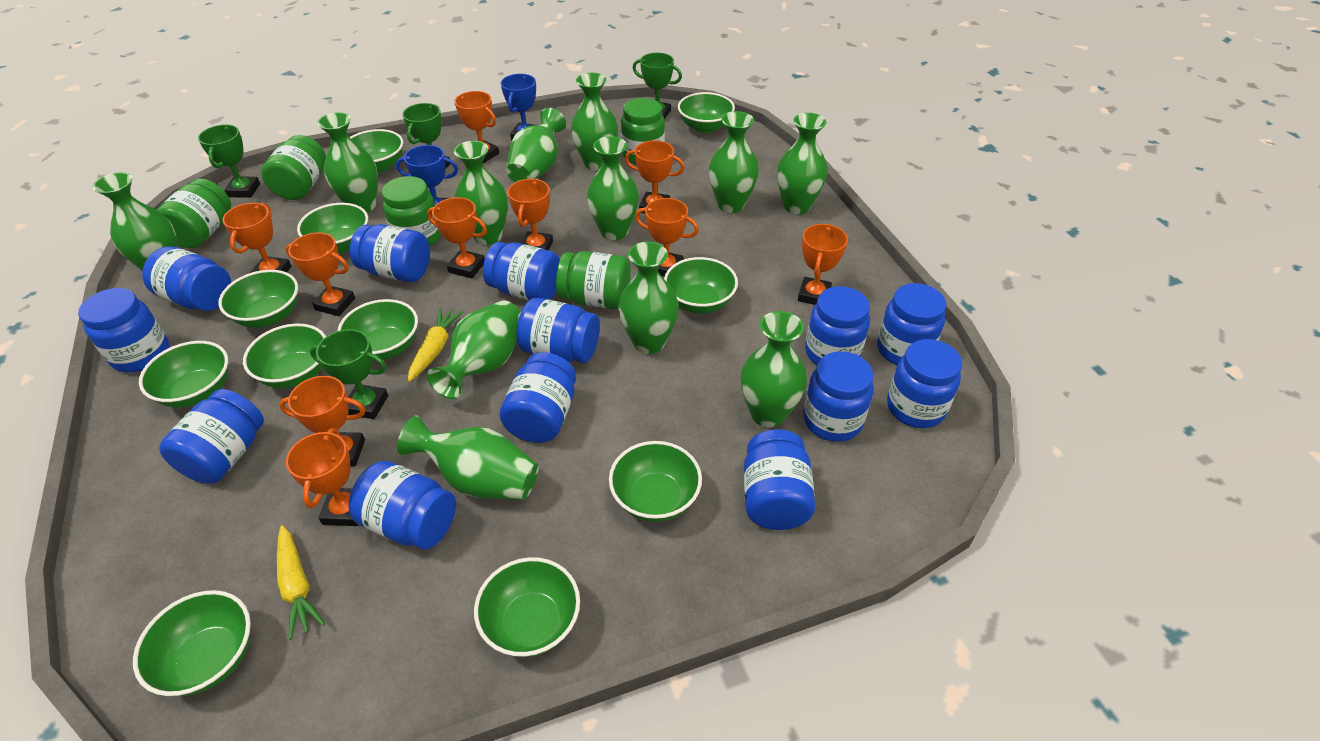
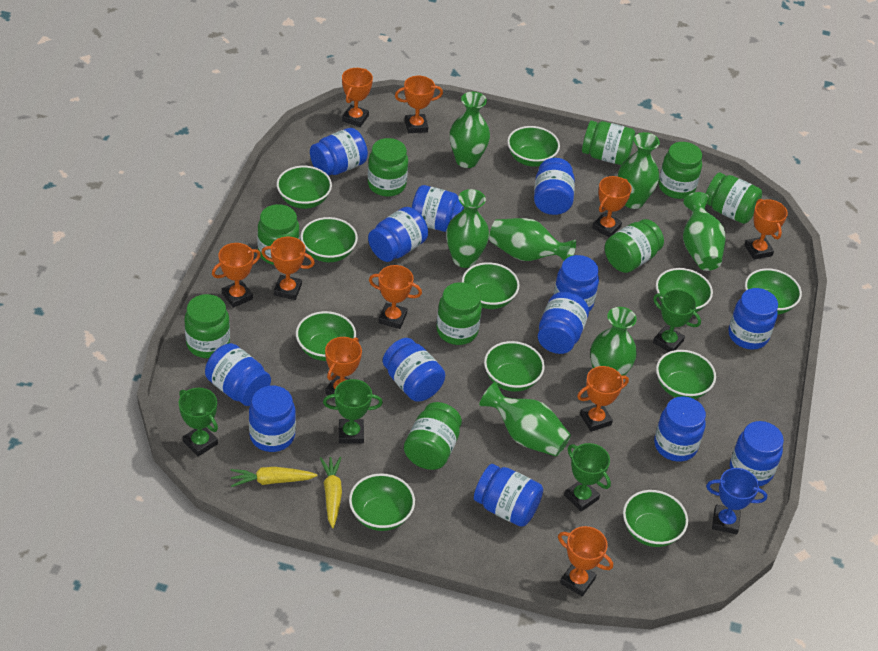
blue trophy: [396,145,458,205] [500,74,536,140] = 2 -> [706,468,767,535] = 1
green jar: [157,179,231,248] [261,135,326,200] [382,176,441,246] [556,251,631,309] [621,98,665,164] = 5 -> [184,294,230,358] [257,204,300,265] [368,138,408,197] [404,402,462,470] [436,282,482,345] [582,121,635,165] [605,219,664,273] [659,142,702,199] [706,172,762,224] = 9
green vase: [93,172,178,271] [317,112,378,213] [397,415,539,500] [427,300,521,399] [454,141,508,245] [507,108,566,182] [571,73,618,170] [587,136,639,240] [618,242,679,354] [709,111,759,213] [741,311,807,428] [777,113,828,214] = 12 -> [446,189,489,268] [450,92,490,168] [479,382,571,457] [489,218,576,261] [590,307,637,376] [618,132,660,209] [683,192,726,271] = 7

